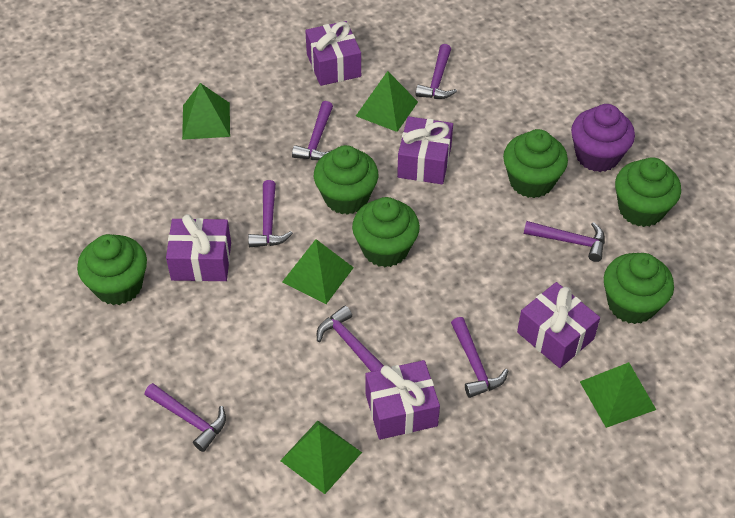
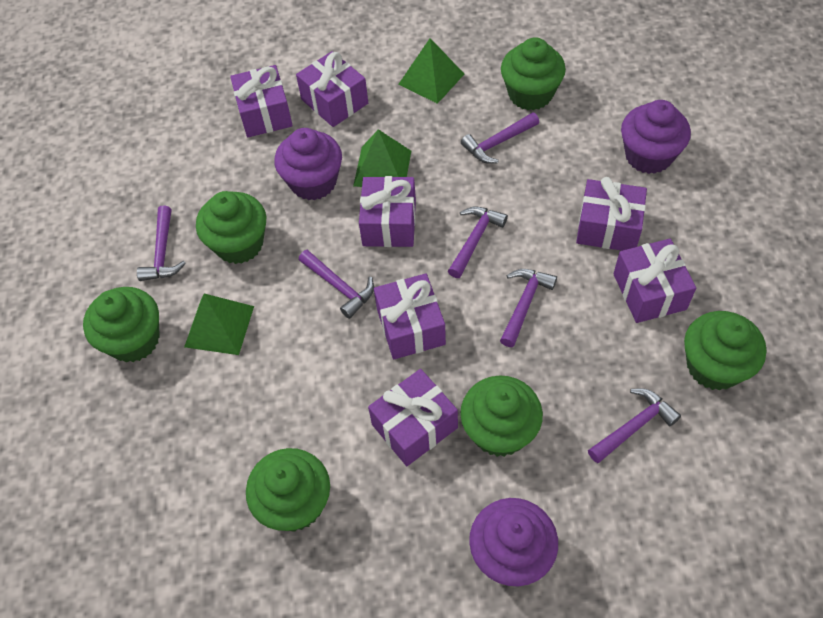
green pyramid: [182,83,230,140] [280,421,362,494] [282,239,354,304] [356,71,418,132] [580,362,656,428] = 5 -> [184,294,254,355] [353,129,411,187] [398,38,464,104] = 3
purple cupcake: [571,104,635,172] = 1 -> [275,128,342,200] [469,498,558,586] [621,100,691,174] = 3
purple gift: [166,214,231,282] [305,21,361,86] [366,360,440,440] [397,116,453,184] [517,282,600,368] = 5 -> [230,65,293,137] [296,51,368,127] [359,176,416,247] [368,369,458,466] [374,273,446,359] [576,177,647,251] [613,239,696,323] = 7
purple hammer: [145,383,226,452] [248,180,293,247] [292,101,333,160] [317,306,384,372] [416,44,457,99] [451,317,508,398] [524,221,605,262] = 7 -> [137,205,186,281] [299,250,374,319] [448,207,508,278] [461,112,539,164] [500,269,557,347] [588,388,681,463] = 6

